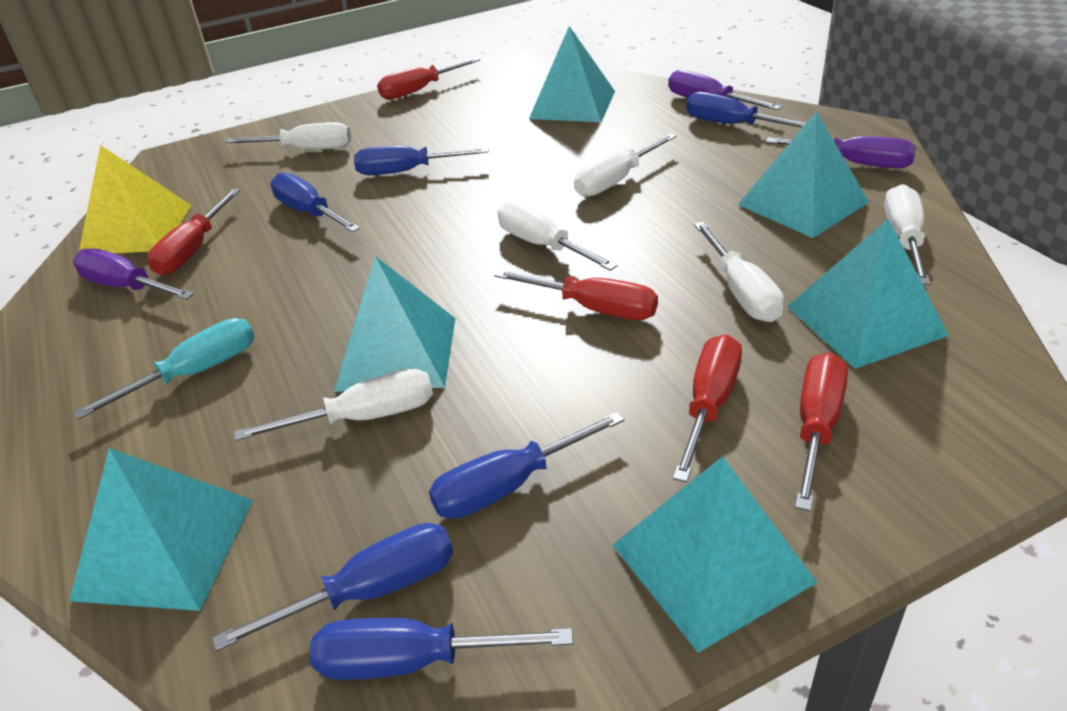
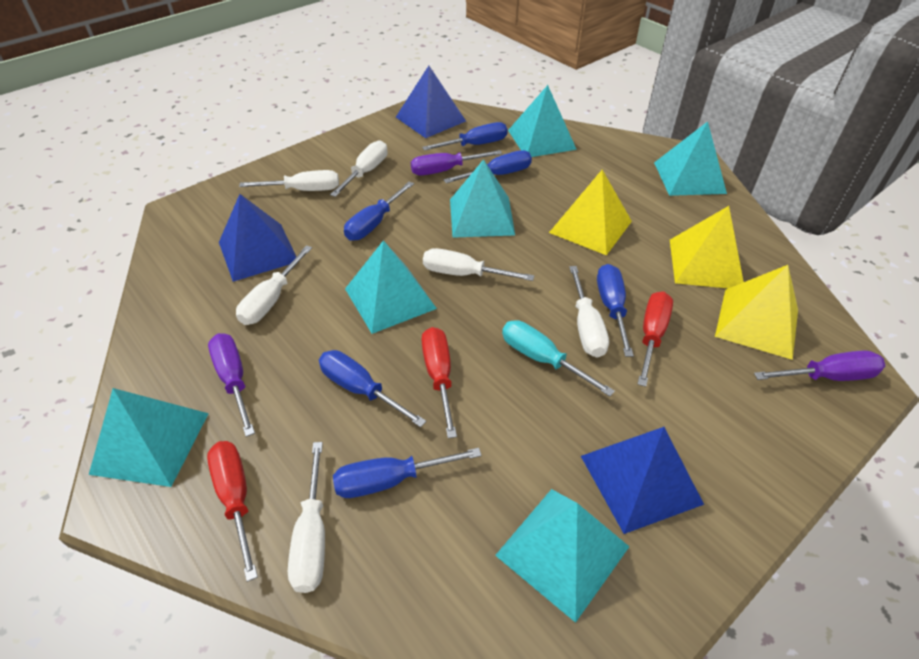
blue pyramid: none = 0 -> [219,194,296,282] [396,66,466,138] [581,427,704,534] = 3
red screwdriver: [147,189,240,275] [377,57,480,100] [494,270,658,320] [673,334,742,482] [795,352,848,511] = 5 -> [207,441,258,582] [422,327,457,438] [638,291,673,387] = 3
yellow pyramid: [79,145,192,253] = 1 -> [549,170,632,255] [670,206,744,288] [715,265,798,360] = 3

